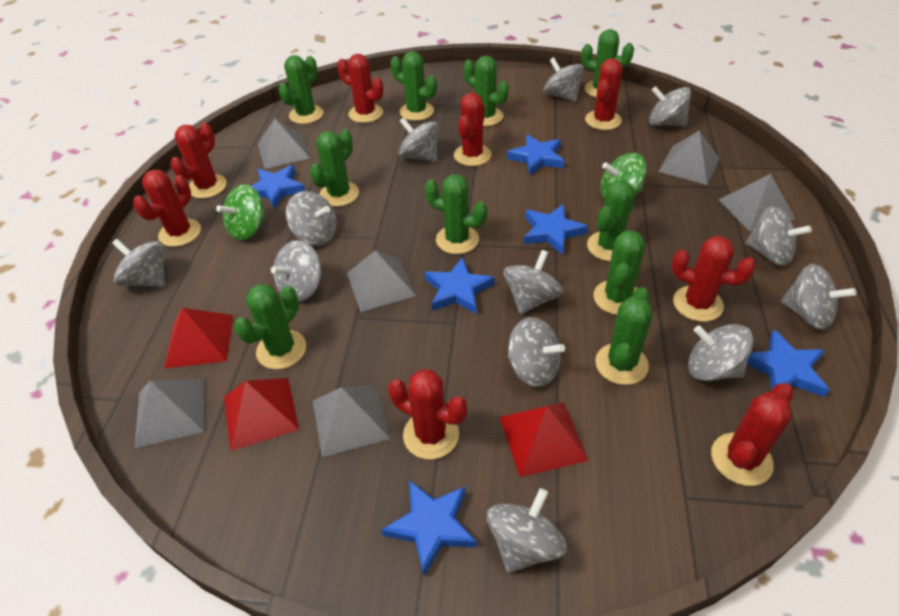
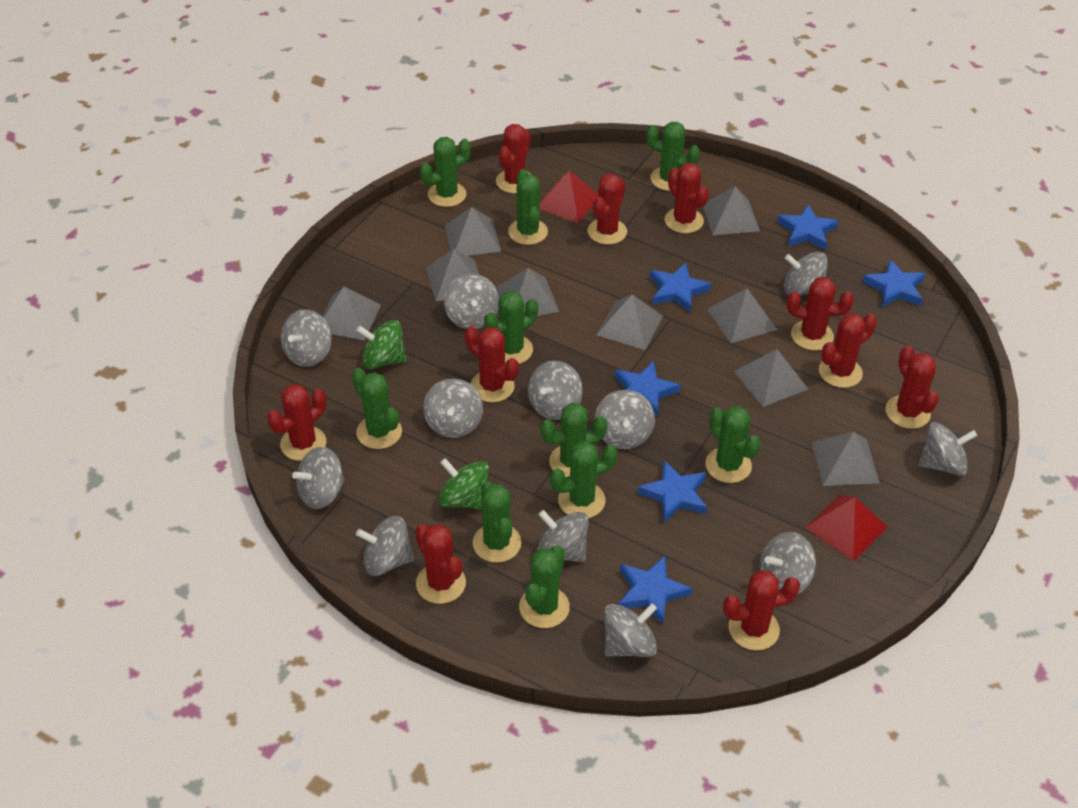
grey pyramid: [135,379,205,448] [258,118,310,169] [313,384,390,457] [347,250,416,312] [658,131,720,185] [719,174,795,231] = 6 -> [322,286,381,340] [426,249,480,301] [445,207,501,256] [497,268,560,316] [596,294,663,350] [703,186,760,235] [707,288,777,343] [734,349,808,407] [812,432,880,486] = 9
red cactus: [133,170,201,247] [170,123,227,199] [337,54,383,123] [388,369,467,460] [454,93,492,166] [585,58,622,130] [671,236,756,322] [711,383,793,486] = 8 -> [267,384,326,461] [415,524,466,604] [465,326,519,402] [496,124,530,194] [588,174,627,245] [665,163,709,233] [723,570,800,650] [787,277,854,351] [819,313,877,388] [885,345,939,429] = 10
red pyramid: [164,308,233,369] [224,378,299,451] [499,402,589,477] = 3 -> [540,171,598,223] [805,494,888,561] = 2

